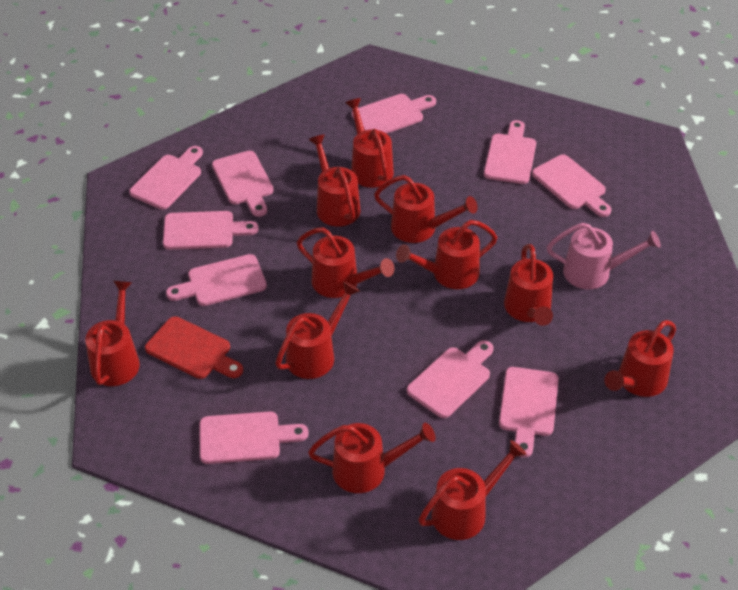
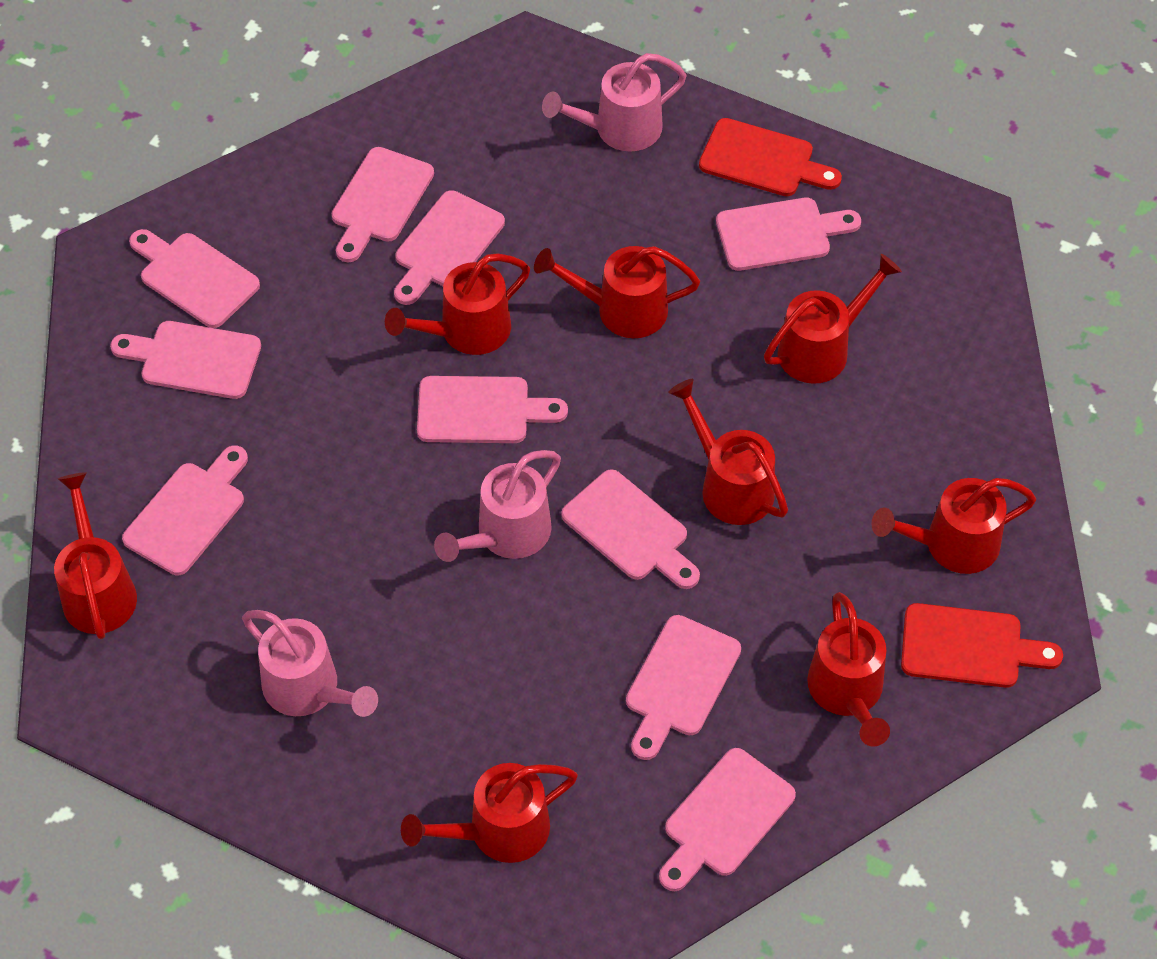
pink watering can: [547,223,661,289] = 1 -> [242,610,378,717] [434,450,561,562] [542,53,687,151] = 3
red cutting board: [145,316,243,379] = 1 -> [699,118,842,196] [901,603,1063,688] = 2
red watering can: [85,281,140,386] [275,282,360,379] [297,227,394,298] [308,134,361,227] [308,423,436,493] [345,98,394,188] [374,175,478,243] [396,220,497,289] [419,440,527,540] [504,244,553,326] [604,320,676,397] = 11 -> [54,472,137,639] [385,253,530,355] [401,763,578,863] [534,246,700,338] [668,379,788,525] [764,254,902,384] [807,592,890,746] [871,478,1036,574] = 8

